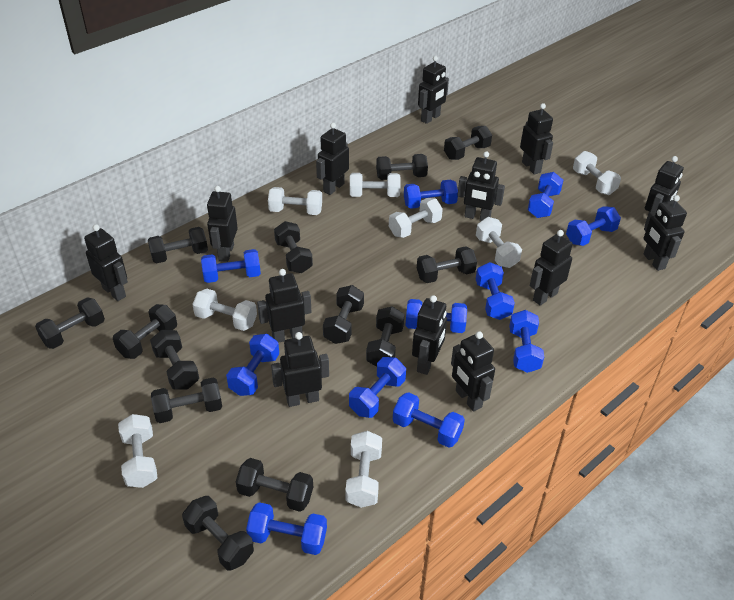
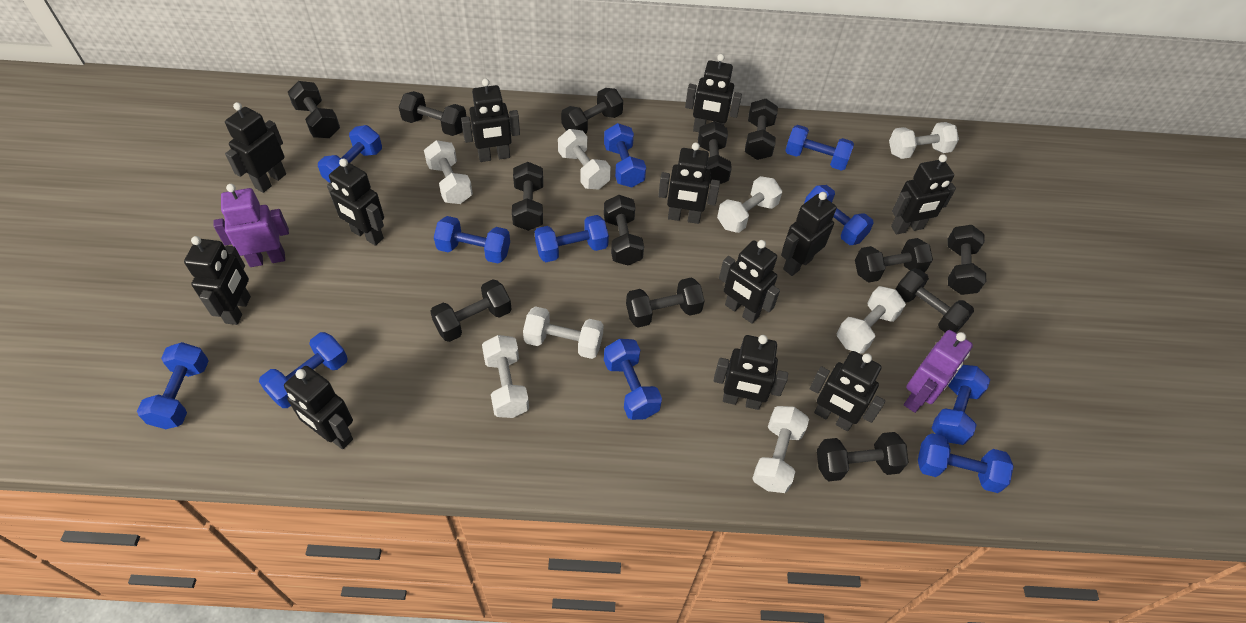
black robot: [84,224,128,301] [207,186,238,262] [257,269,311,343] [271,332,329,407] [316,123,349,195] [412,295,447,375] [418,56,449,124] [451,331,495,412] [457,151,505,221] [520,103,553,174] [530,230,573,306] [644,195,687,271] [645,156,684,224] = 13 -> [184,236,251,325] [225,102,286,193] [284,366,353,449] [327,158,384,246] [461,78,520,162] [658,142,720,224] [685,54,742,132] [714,335,788,410] [719,240,780,324] [781,192,837,276] [810,351,885,431] [891,154,956,234] = 12
purple robot: none = 0 -> [213,184,289,267] [904,330,973,413] = 2

